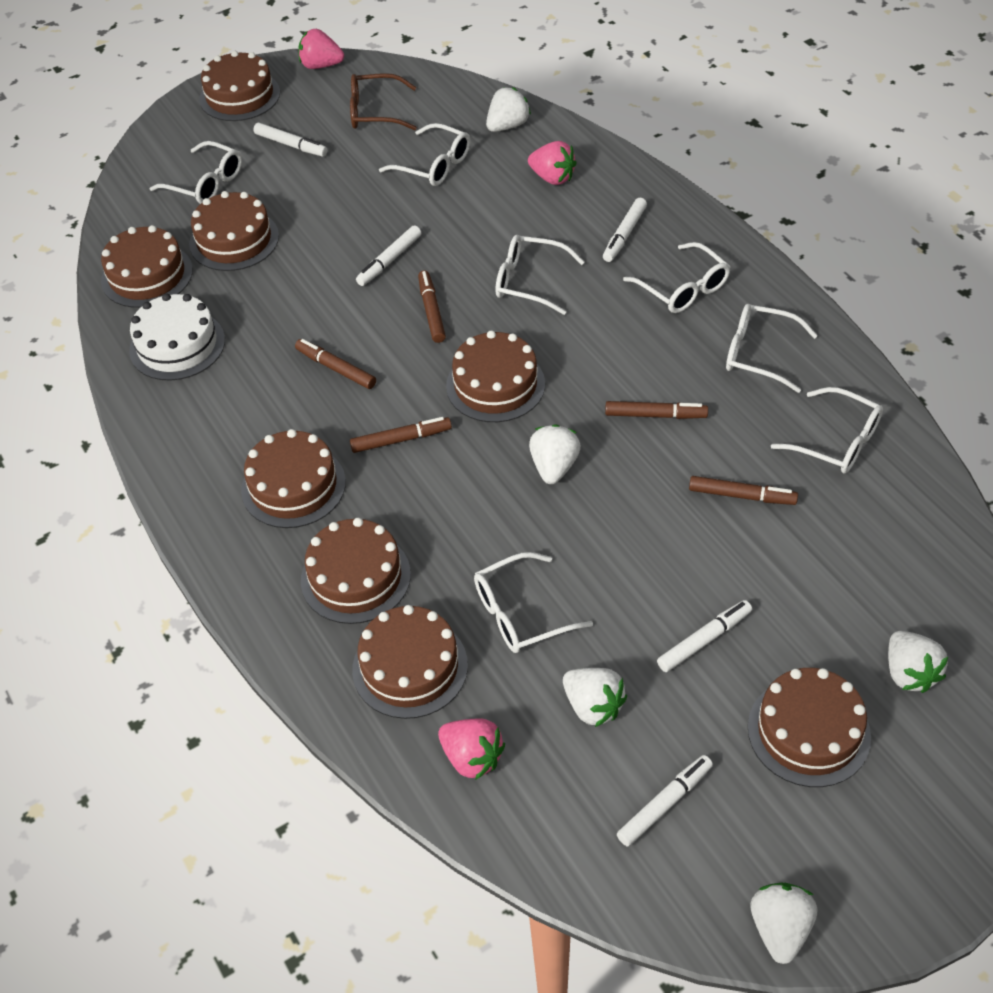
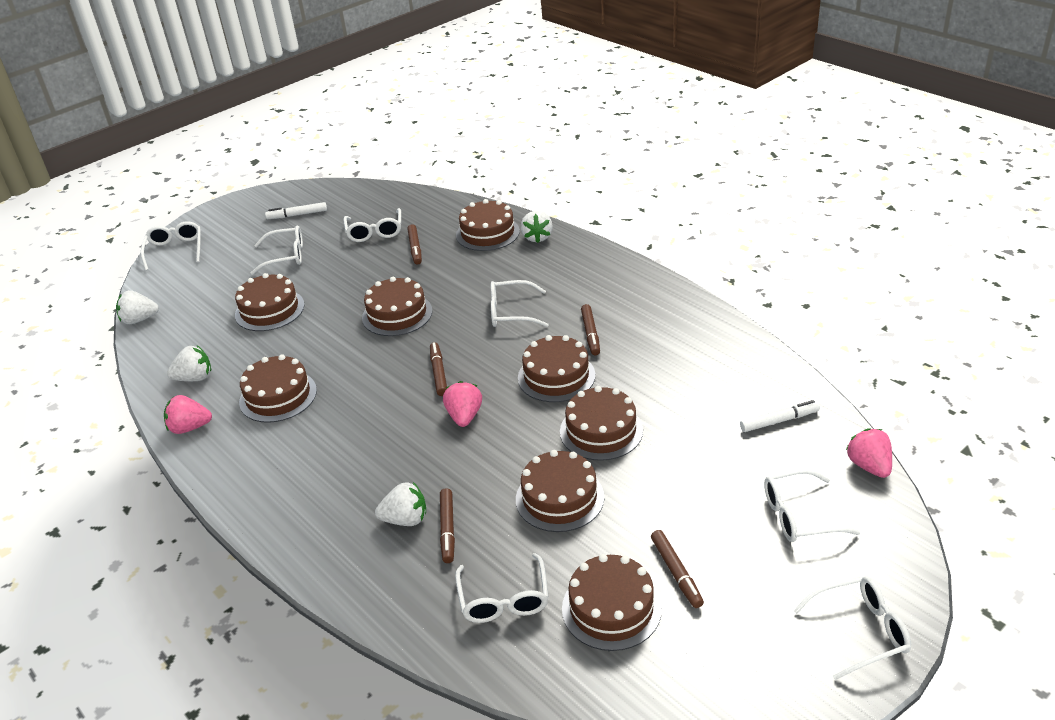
brown glasses: [350,73,417,130] = 1 -> none = 0
white cake: [129,293,225,380] = 1 -> none = 0
white marker: [253,123,327,157] [356,225,421,286] [603,198,647,262] [617,755,713,847] [657,600,752,672] = 5 -> [265,202,327,219] [740,400,820,432] = 2
white strawberry: [486,87,531,132] [529,424,581,484] [563,668,627,727] [751,883,817,964] [888,631,948,693] = 5 -> [116,290,159,324] [167,346,211,381] [375,482,426,526] [521,211,553,243] = 4

